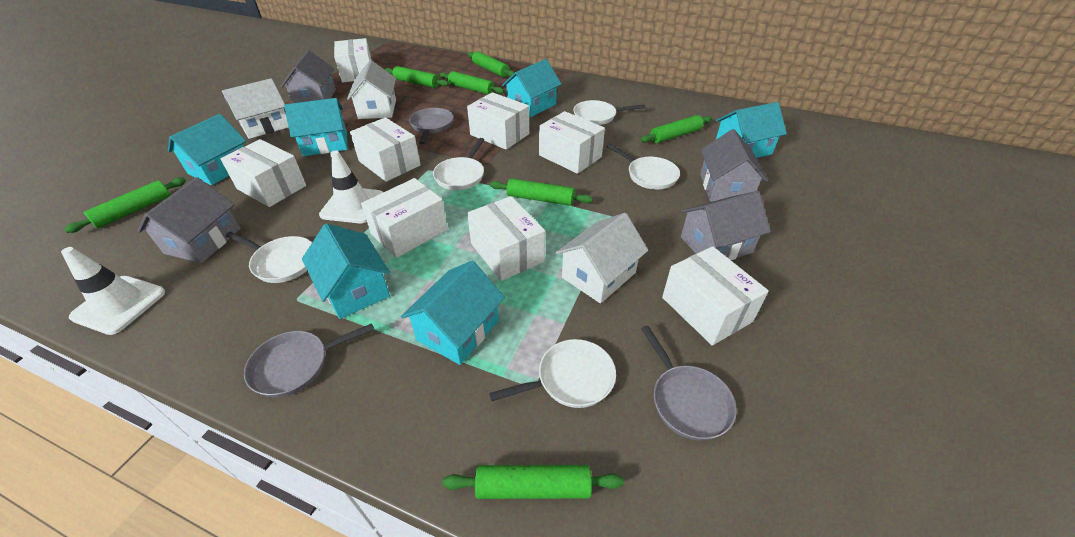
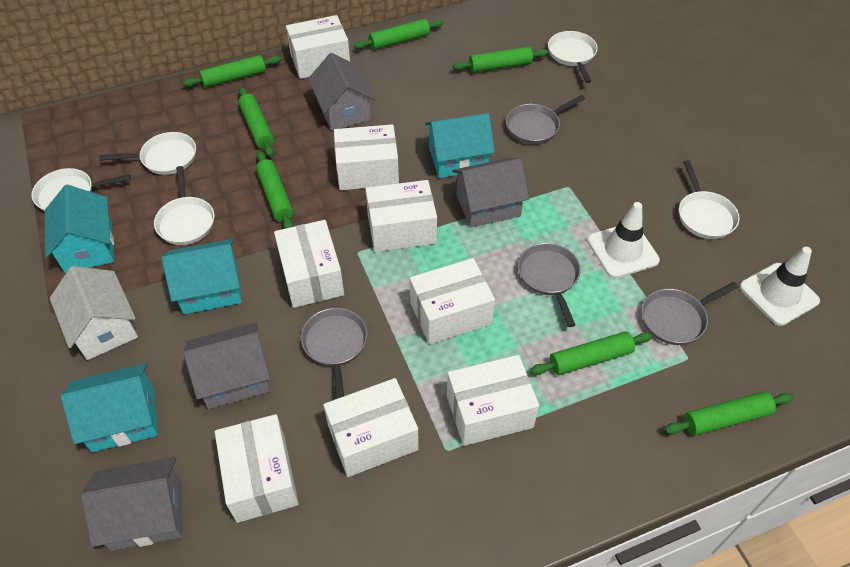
grey pan: [244,323,374,398] [409,108,453,144] [641,326,737,441] = 3 -> [301,308,367,399] [506,95,585,144] [518,243,581,327] [642,282,739,345] = 4
turquoise house: [168,114,246,185] [284,98,348,156] [302,223,390,319] [401,261,505,365] [502,59,561,117] [716,102,787,158] = 6 -> [45,185,114,273] [61,363,158,452] [162,239,242,314] [425,113,495,178] = 4
white house: [222,78,289,139] [347,60,396,119] [556,213,648,303] = 3 -> [50,266,138,360] = 1

